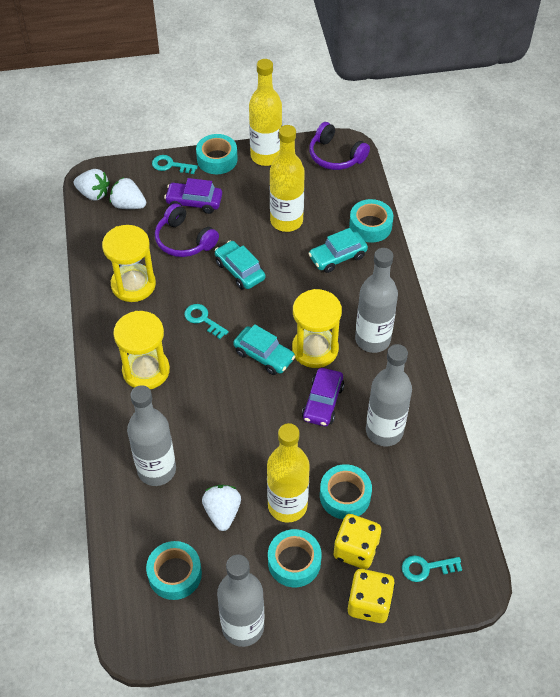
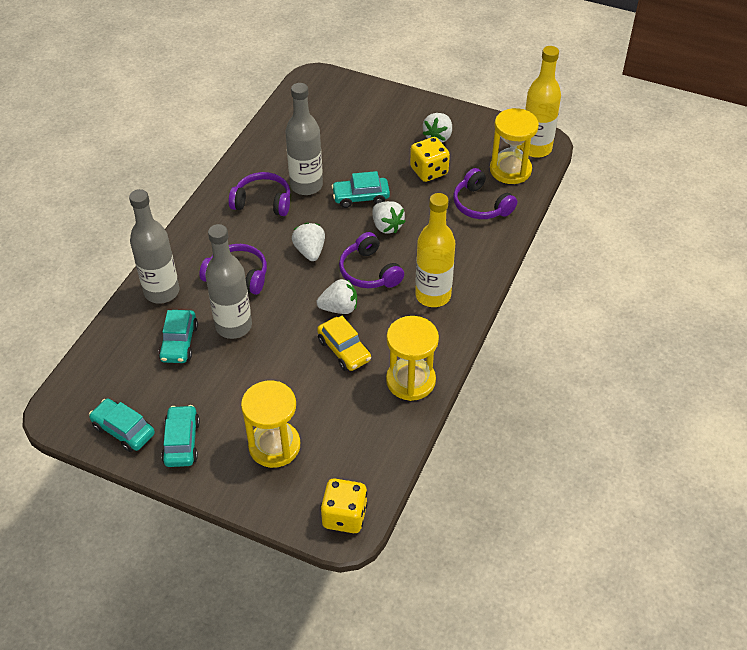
grey bottle: [127,385,176,486] [217,555,265,647] [355,248,398,353] [366,344,412,446] = 4 -> [129,189,179,304] [205,224,252,339] [285,83,323,195] = 3
purple car: [164,178,222,214] [302,368,344,426] = 2 -> none = 0
purple headphones: [155,203,219,257] [309,122,370,170] = 2 -> [199,244,267,295] [229,172,290,216] [339,232,404,288] [453,168,517,219] = 4
turquoise car: [215,240,265,289] [233,324,296,375] [308,228,368,273] = 3 -> [89,399,155,452] [158,310,198,363] [161,405,200,467] [332,171,390,208] = 4
turquoise key: [152,155,198,174] [184,304,229,339] [402,555,462,582] = 3 -> none = 0
turquoise tape: [146,541,202,600] [196,134,238,174] [268,529,322,587] [320,464,372,519] [349,199,393,243] = 5 -> none = 0
white strawberry: [74,169,110,201] [110,177,146,209] [202,485,241,531] = 3 -> [292,223,325,261] [316,279,357,314] [372,201,406,234] [423,113,452,143] = 4
yellow bottle: [249,59,282,166] [267,423,310,523] [270,125,305,232] = 3 -> [415,193,455,307] [521,46,561,158] = 2
yellow car: none = 0 -> [317,316,371,371] = 1

